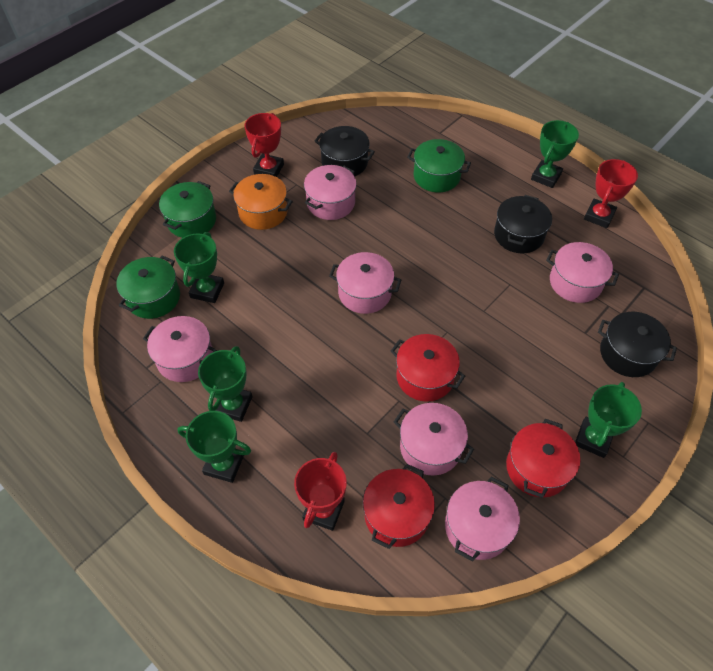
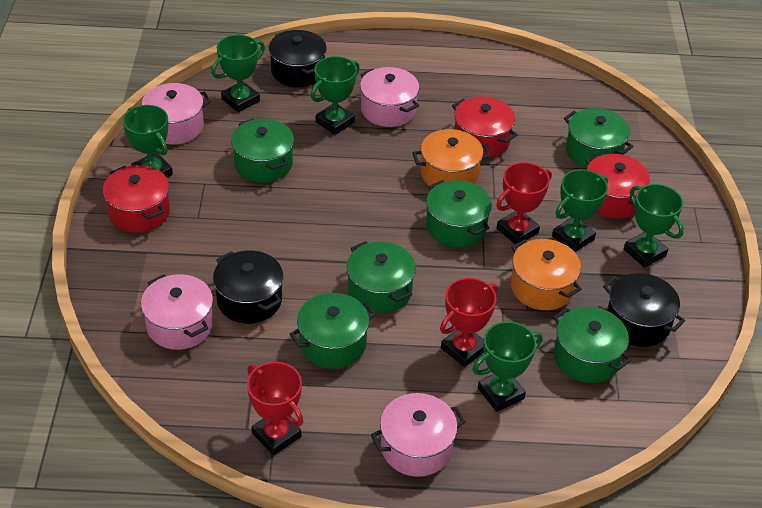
green pot: [116,255,180,319] [159,181,216,238] [407,139,471,193] = 3 -> [231,119,294,182] [290,293,376,369] [347,241,416,314] [426,180,492,248] [553,307,632,383] [564,108,633,168] = 6
green trophy: [174,232,224,303] [177,411,251,483] [198,346,253,422] [531,120,579,188] [575,382,642,458] = 5 -> [123,105,173,178] [211,35,265,112] [311,56,360,135] [473,321,542,412] [552,169,608,252] [624,184,684,268] = 6
orange pot: [229,174,293,230] = 1 -> [412,129,491,186] [511,239,582,310] = 2
pink pot: [143,316,217,382] [304,165,357,220] [329,252,401,314] [394,403,474,476] [445,476,520,562] [546,242,619,303] = 6 -> [141,274,213,350] [142,83,211,145] [360,67,419,127] [371,393,465,477] = 4

